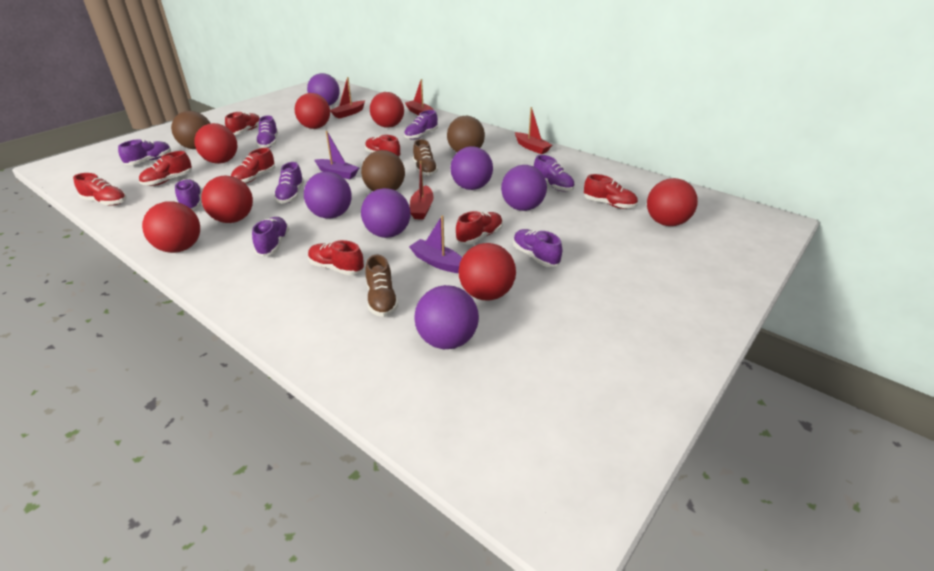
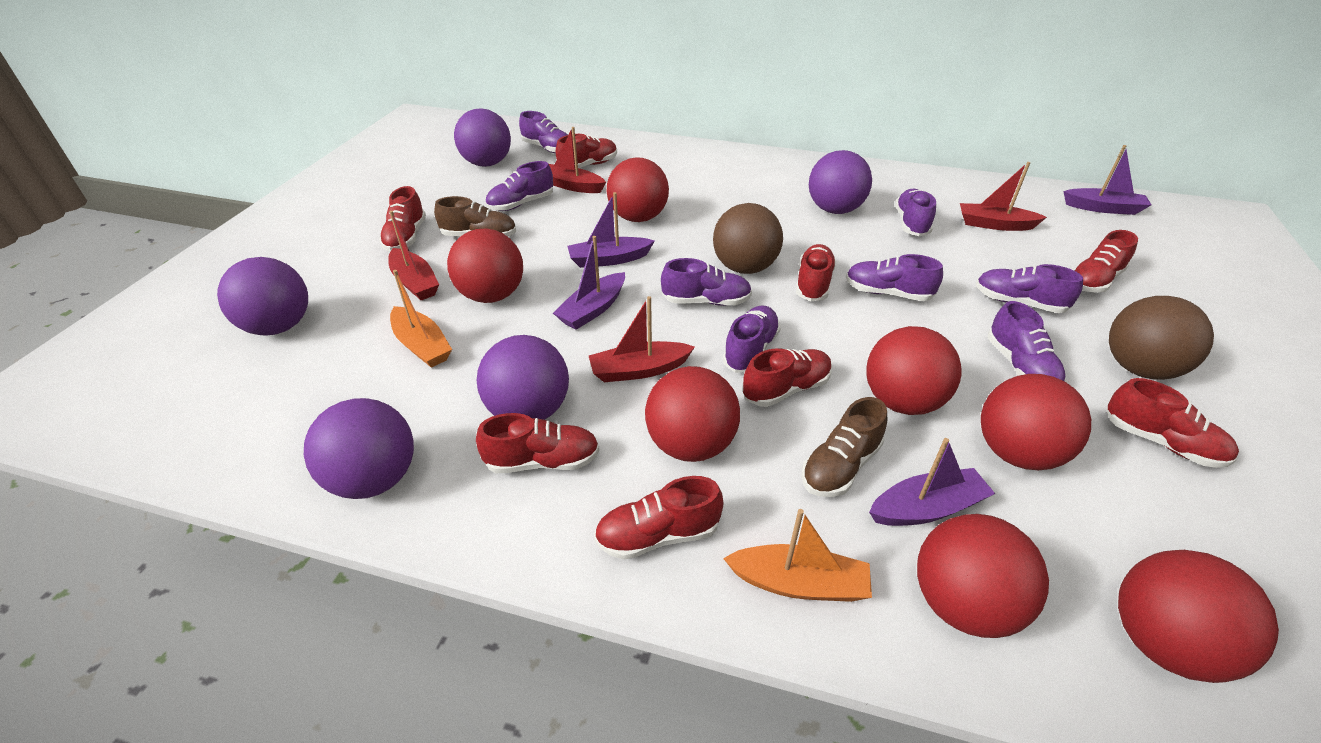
brown ball: [171,111,211,149] [361,150,405,191] [447,116,485,152] = 3 -> [713,203,783,274] [1109,296,1214,380] = 2
orange boat: none = 0 -> [390,270,452,368] [723,509,872,602] = 2
purple ball: [304,172,352,219] [307,73,340,106] [361,188,410,238] [415,285,479,349] [450,146,493,190] [501,165,547,211] = 6 -> [217,257,308,335] [304,398,414,499] [454,108,511,167] [477,335,569,420] [809,150,872,214] = 5
purple boat: [315,131,359,179] [409,215,462,273] = 2 -> [553,236,625,330] [567,192,655,268] [869,438,995,526] [1063,145,1151,215] = 4

